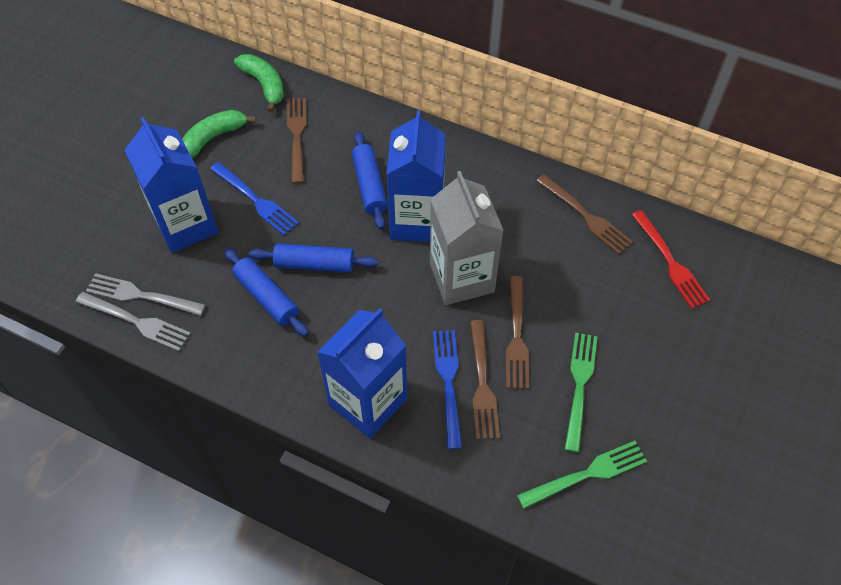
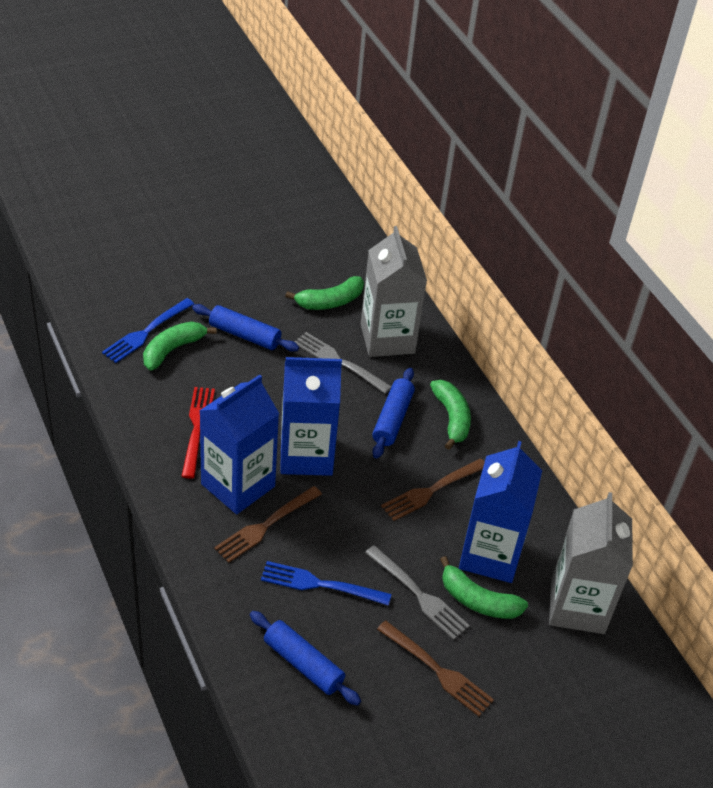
brown fork: [287,98,307,184] [470,320,500,440] [506,276,529,389] [536,174,633,254] = 4 -> [214,486,322,563] [377,620,494,716] [381,459,485,521] = 3
green banana: [182,110,256,158] [234,54,284,112] = 2 -> [143,321,216,370] [285,276,364,310] [430,380,471,450] [440,556,528,619] = 4
green fork: [517,441,647,509] [565,333,597,452] = 2 -> none = 0
grey carton: [430,171,504,305] = 1 -> [361,226,427,357] [549,492,633,634] = 2

